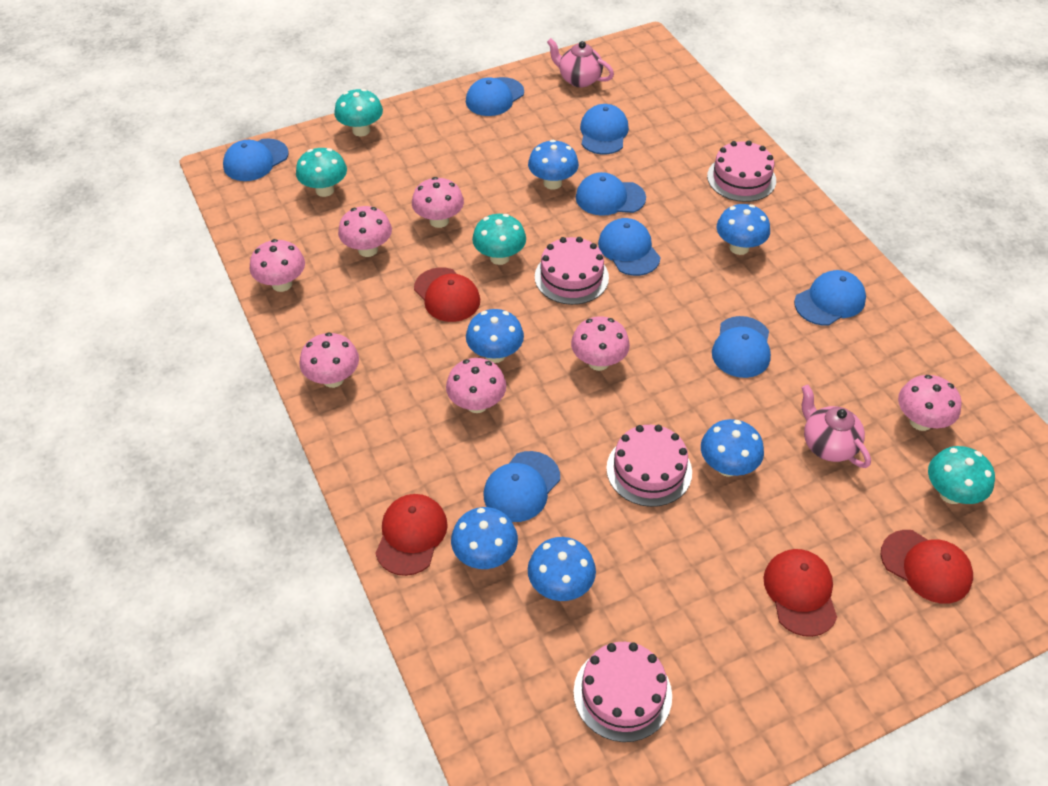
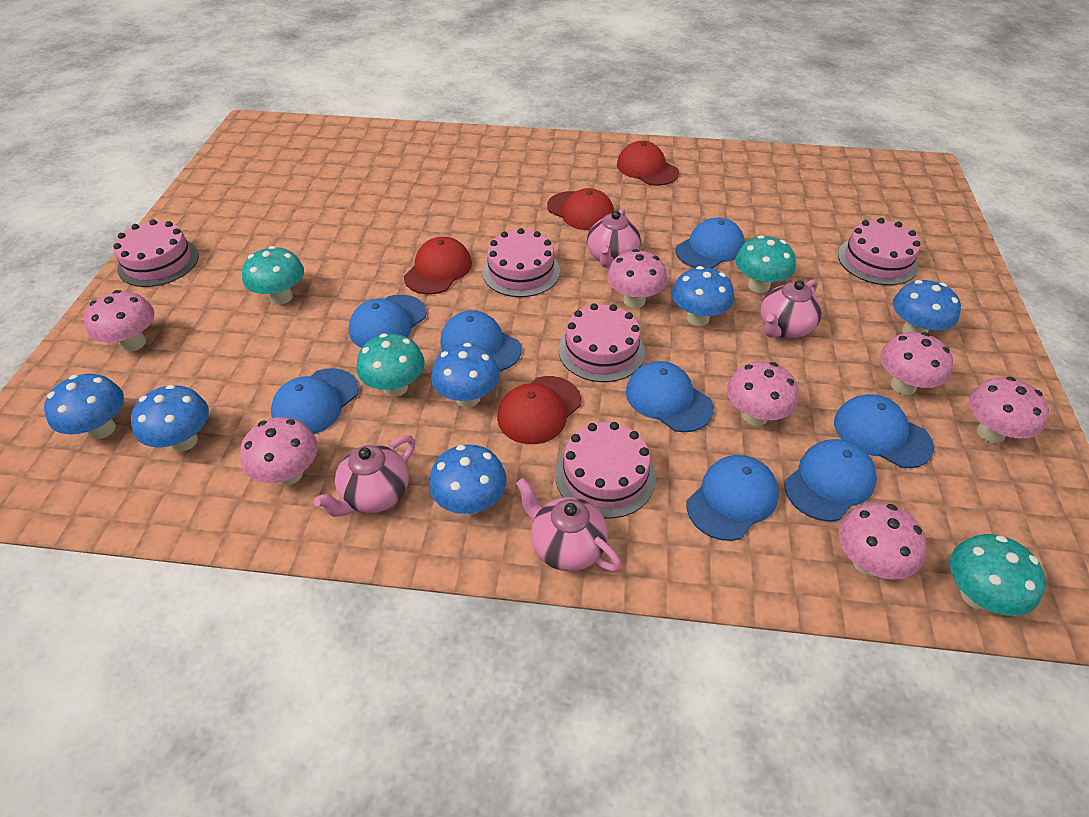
pink cake: [535,237,609,305] [573,642,672,742] [606,425,692,507] [707,140,776,202] = 4 -> [114,219,199,287] [482,228,560,297] [555,422,656,518] [559,303,645,382] [838,218,921,285] = 5
pink teapot: [547,38,614,87] [802,385,871,468] = 2 -> [314,436,415,517] [516,478,622,572] [587,208,641,268] [760,279,822,339] = 4

